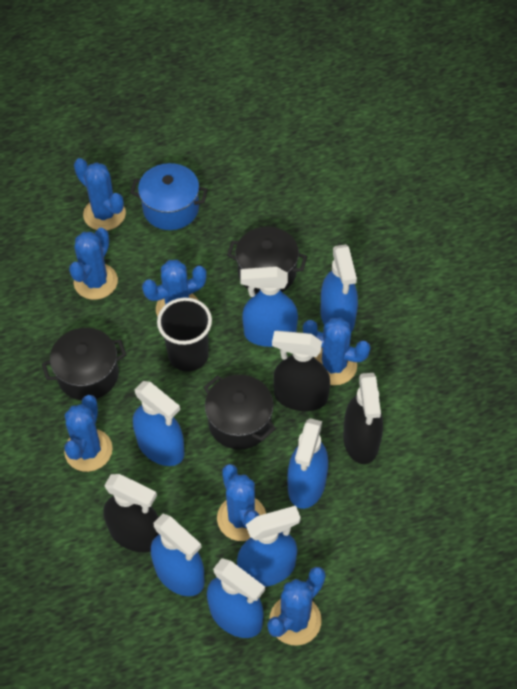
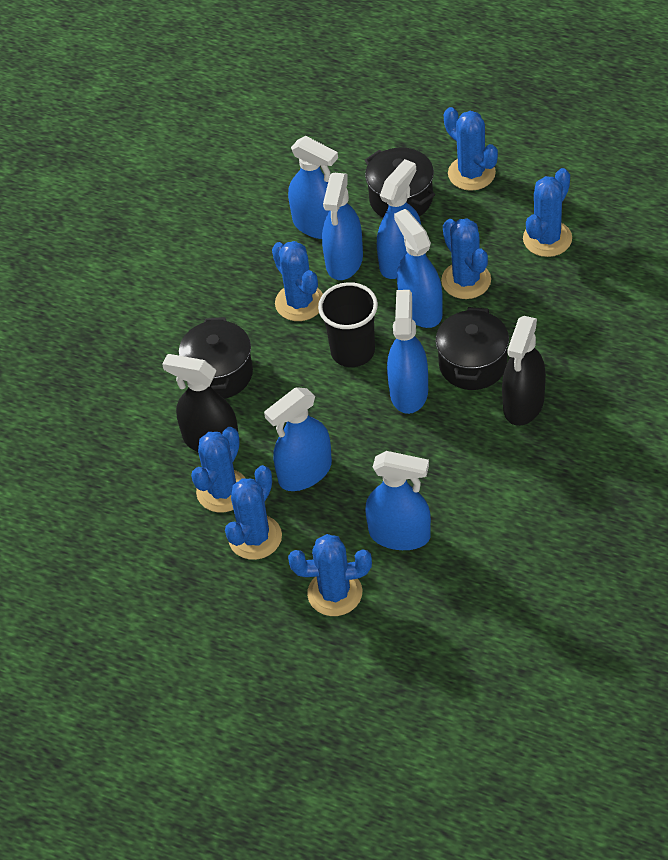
black spray bottle: [103,474,159,552] [272,331,330,411] [343,373,383,464] = 3 -> [162,354,238,452] [502,316,546,426] = 2
blue pot: [130,163,208,230] = 1 -> none = 0

